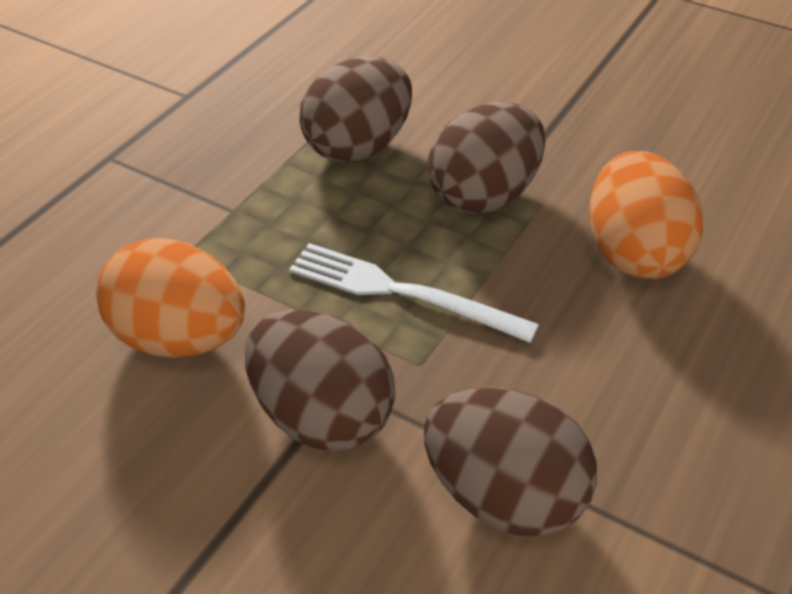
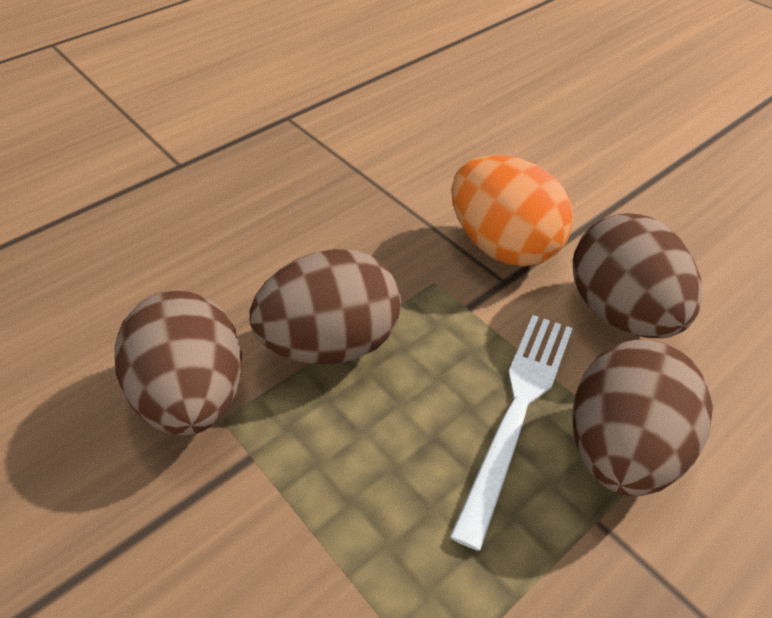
orange egg: [96,238,245,358] [589,151,703,279] = 2 -> [451,155,573,266] = 1

